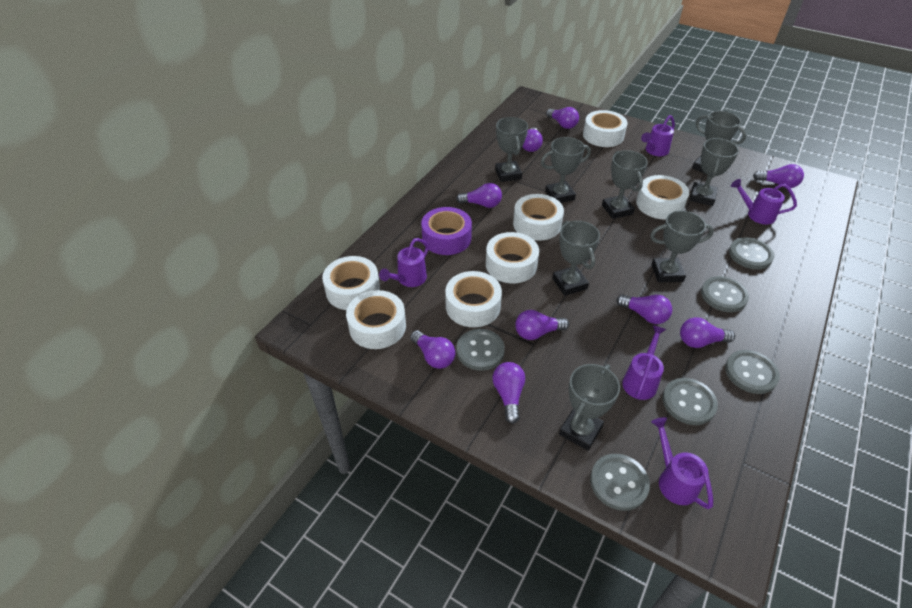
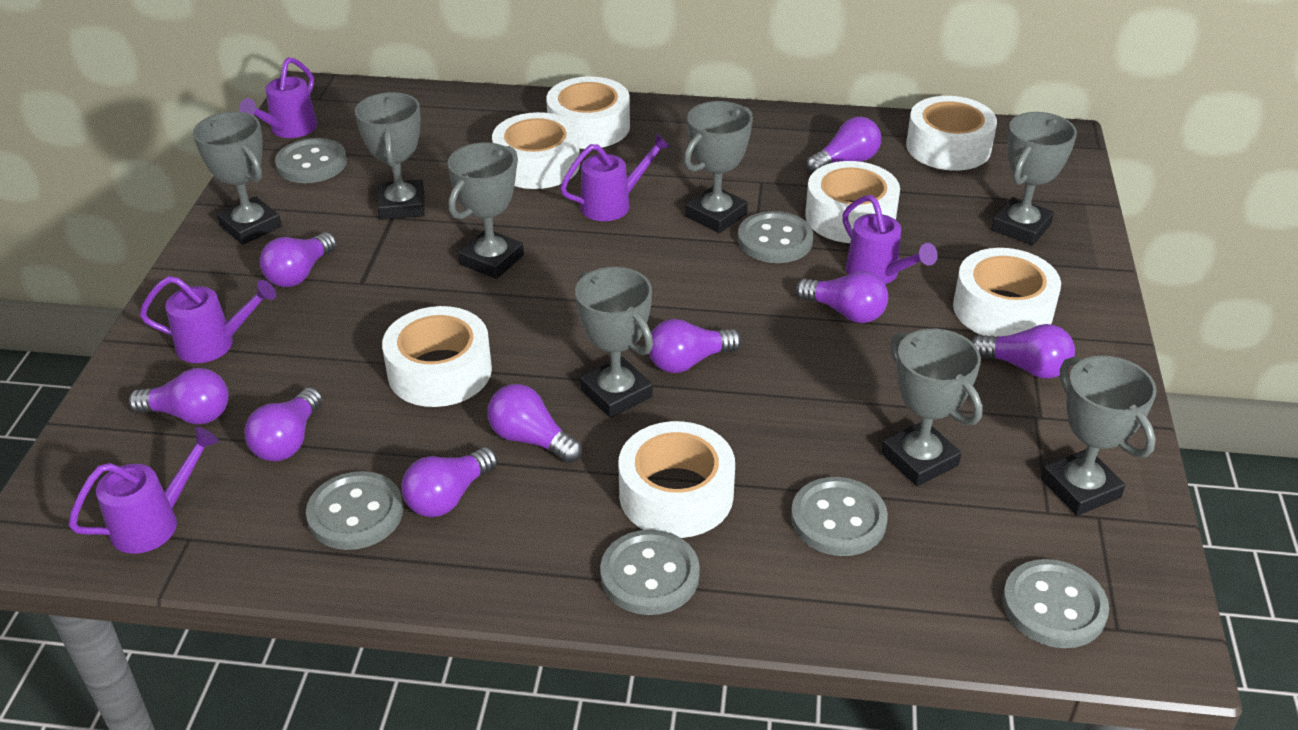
purple tape: [421,207,472,255] = 1 -> none = 0

